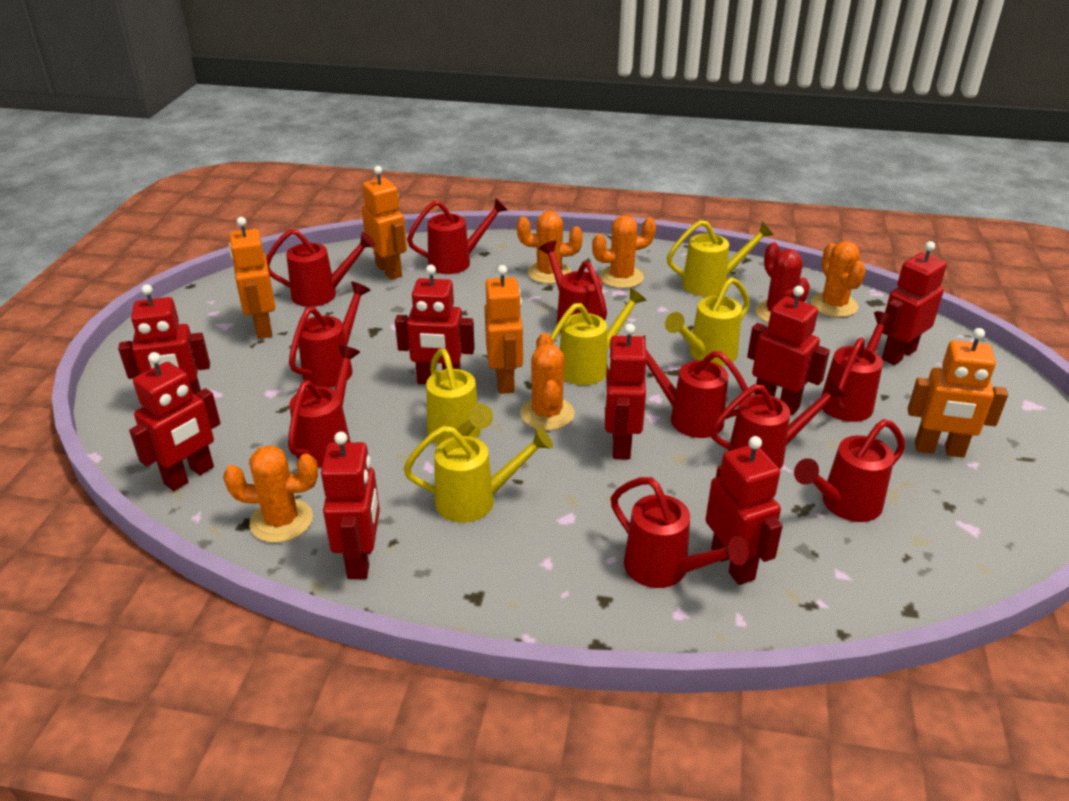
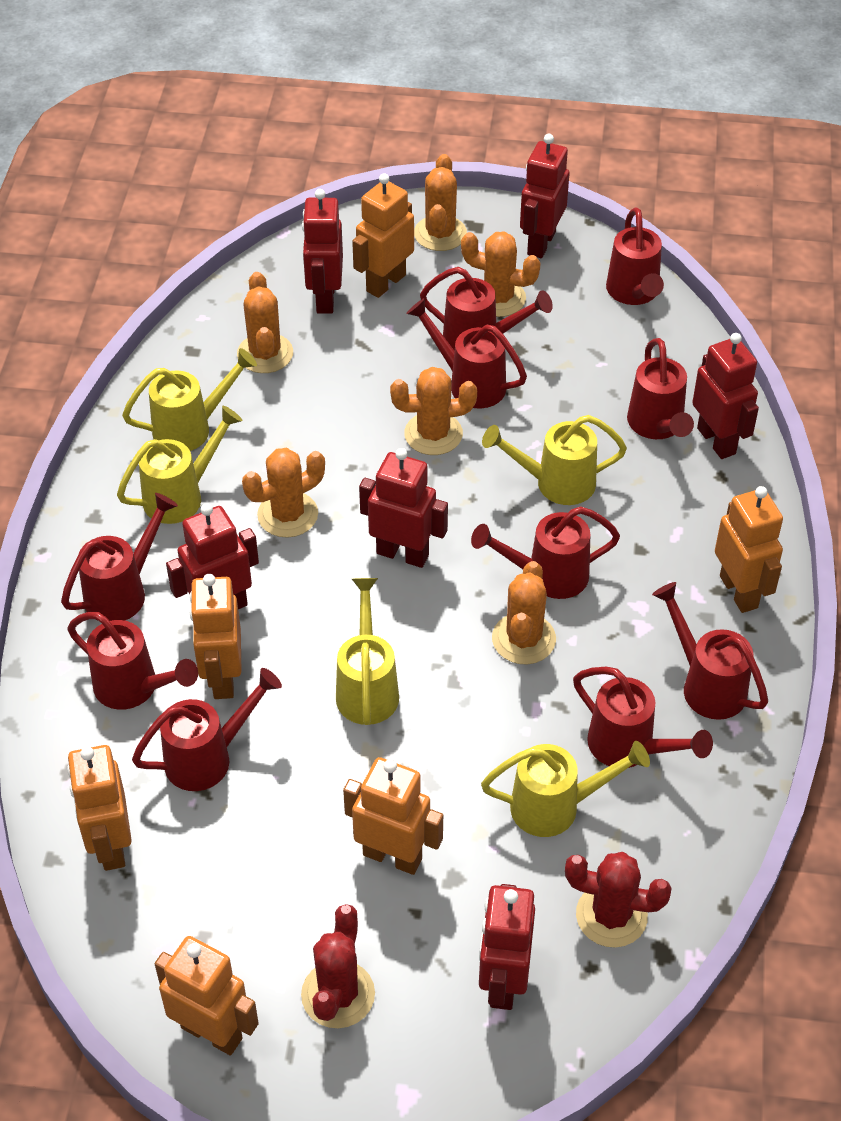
orange cactus: [223,445,318,543] [517,211,583,284] [520,333,574,430] [592,215,656,288] [811,241,866,317] = 5 -> [237,272,293,373] [242,448,325,538] [390,367,477,455] [414,154,467,251] [461,231,541,317] [492,561,556,665] = 6
orange robot: [229,217,275,339] [362,166,407,280] [485,265,523,394] [908,328,1008,458] = 4 -> [67,745,132,871] [155,936,259,1055] [190,574,242,699] [343,757,443,875] [352,173,414,298] [715,486,783,613] = 6
red cactus: [755,242,810,323] = 1 -> [301,904,375,1028] [565,852,672,948] = 2
red robot: [118,284,210,395] [129,352,220,491] [321,432,380,579] [395,265,475,384] [604,323,647,460] [705,436,783,585] [747,286,830,415] [882,241,947,365] = 8 -> [166,503,259,609] [302,189,343,314] [359,448,448,568] [479,884,535,1010] [520,134,570,258] [692,333,759,459] = 6

